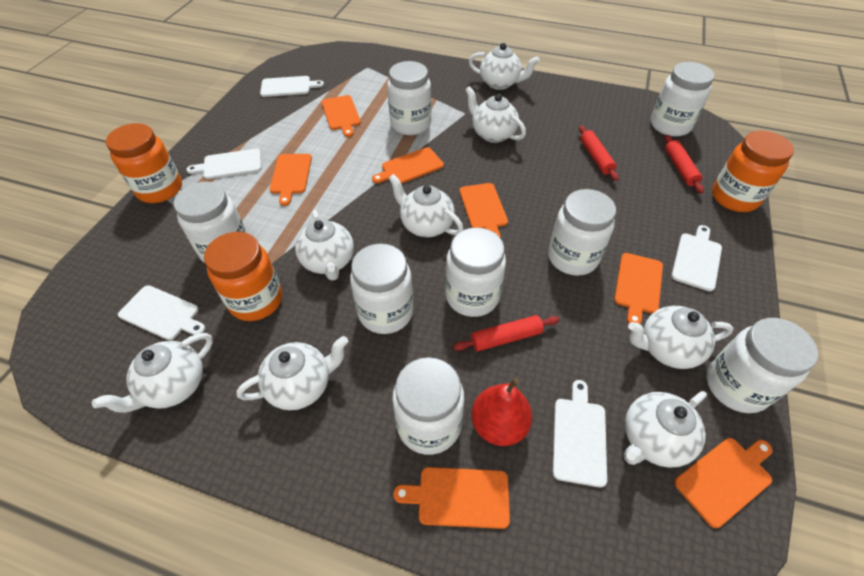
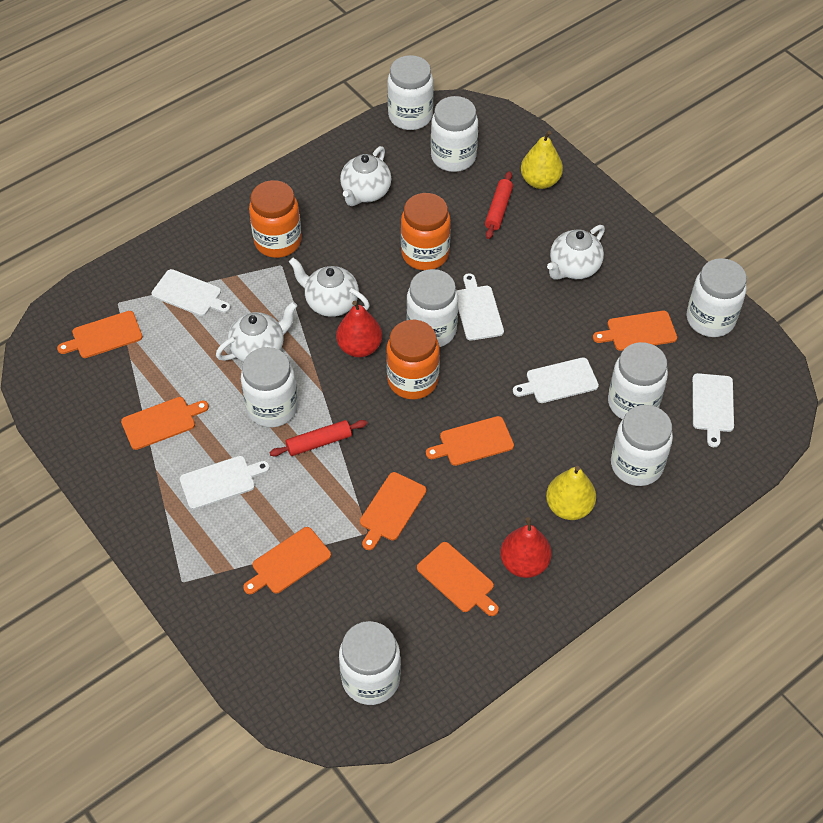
red pear: [471,378,532,446] = 1 -> [336,301,382,357] [500,517,552,578] = 2
red rolling pin: [453,315,559,351] [579,126,619,181] [664,135,704,193] = 3 -> [269,420,367,456] [485,171,513,239] = 2
white teapot: [92,333,213,413] [237,336,348,411] [295,210,354,281] [389,174,463,238] [465,86,526,143] [469,43,540,90] [624,391,707,468] [628,306,734,369] = 8 -> [216,302,297,362] [289,258,370,317] [340,146,391,206] [547,225,605,280] = 4
yellow pear: none = 0 -> [521,131,563,189] [546,466,596,520] = 2

